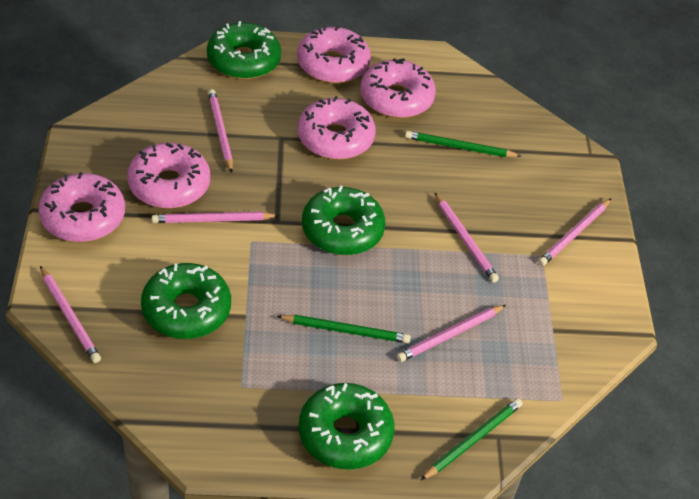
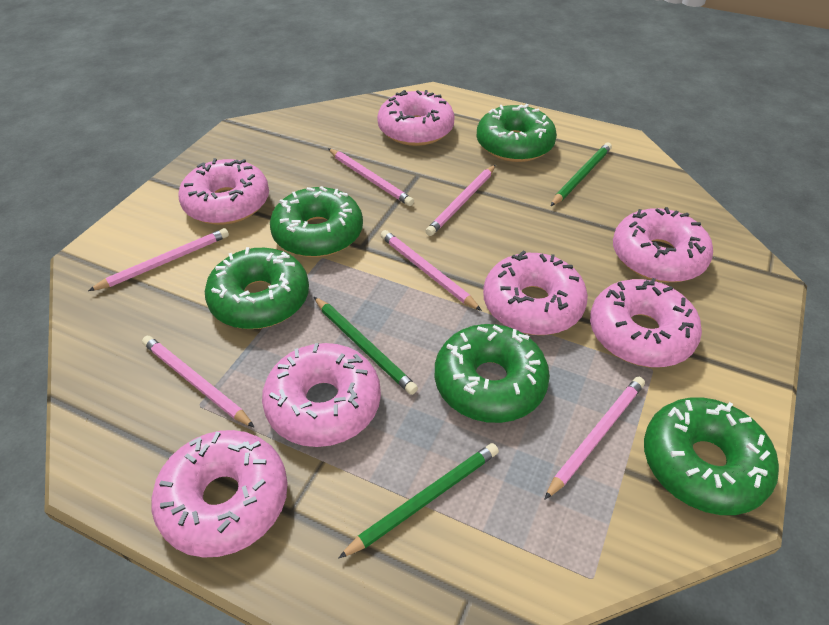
green donut: [141,263,231,339] [207,21,281,79] [298,383,395,470] [302,186,385,255] = 4 -> [205,247,309,329] [270,186,363,257] [435,324,550,423] [477,104,557,162] [644,397,779,515] = 5
pink donut: [38,172,125,242] [127,143,210,209] [297,25,371,83] [297,96,376,159] [360,58,436,118] = 5 -> [151,430,288,558] [178,158,269,225] [262,343,381,447] [377,90,455,146] [483,251,588,335] [590,278,702,367] [613,207,713,282] = 7

